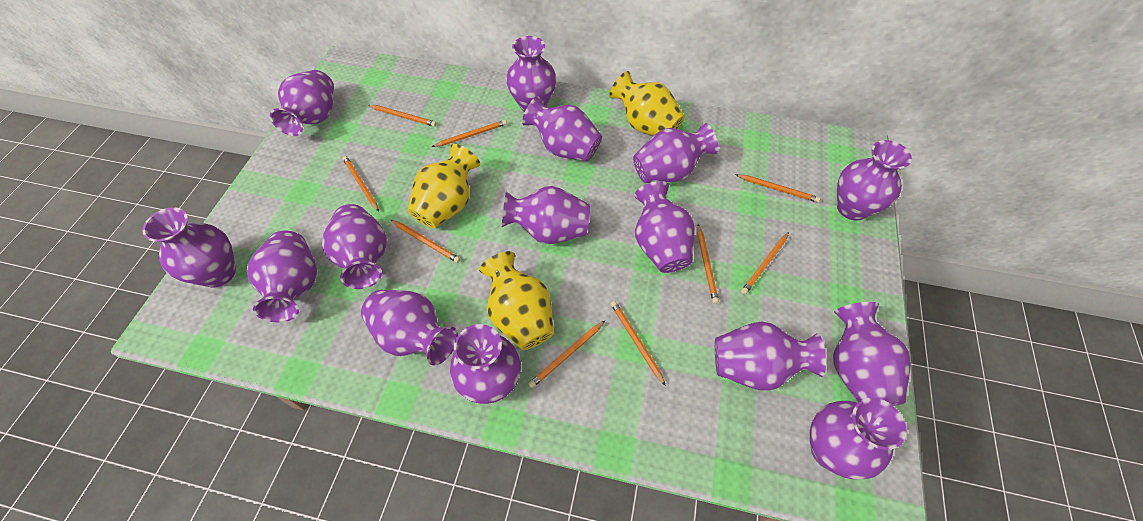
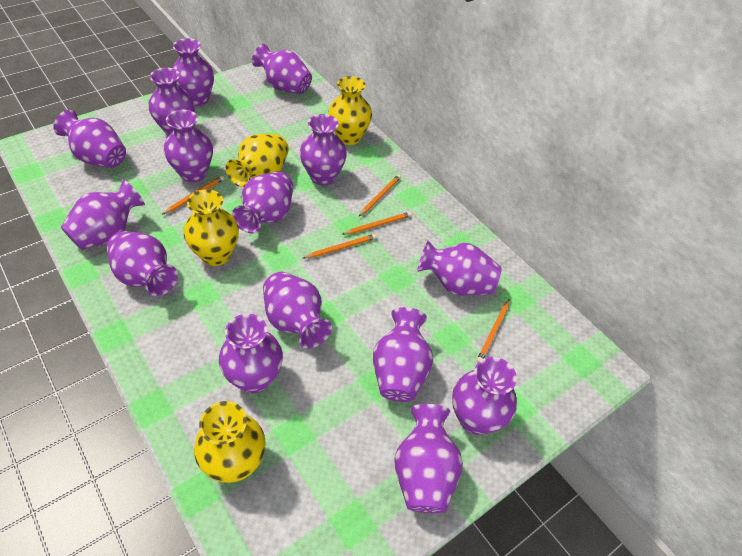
orange pencil: [342,156,379,212] [368,105,437,127] [391,220,460,263] [432,120,507,147] [528,321,605,388] [610,301,666,386] [697,224,719,304] [735,174,820,203] [741,232,789,294] = 9 -> [162,176,224,215] [303,234,377,258] [341,212,412,235] [359,174,401,216] [477,299,510,362] = 5
yellow vase: [407,144,480,228] [479,251,554,350] [609,71,685,136] = 3 -> [184,189,239,266] [194,401,266,483] [226,134,289,187] [328,76,372,145] = 4

